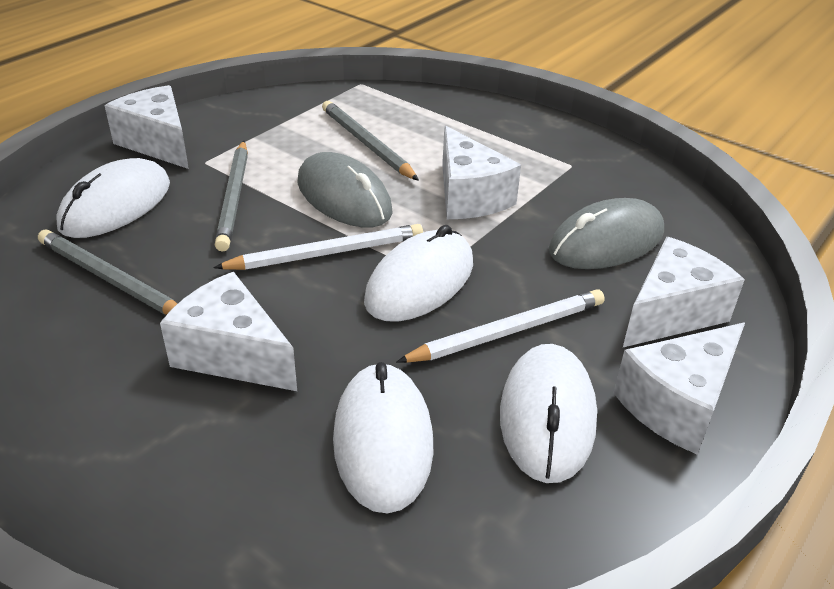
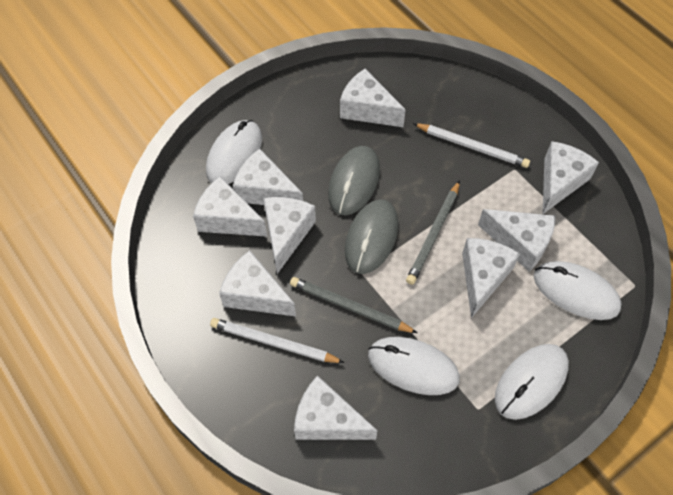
grey pencil: [38,229,177,315] [215,141,248,252] [322,101,419,181] = 3 -> [290,277,417,333] [406,180,460,285] = 2
white cheese: [105,85,189,169] [160,272,297,391] [442,126,521,219] [614,323,745,455] [623,237,745,347] = 5 -> [193,177,267,237] [219,251,296,317] [233,149,303,205] [263,197,316,274] [294,375,378,440] [340,69,406,127] [462,238,520,318] [478,209,555,272] [543,141,599,214] = 9

